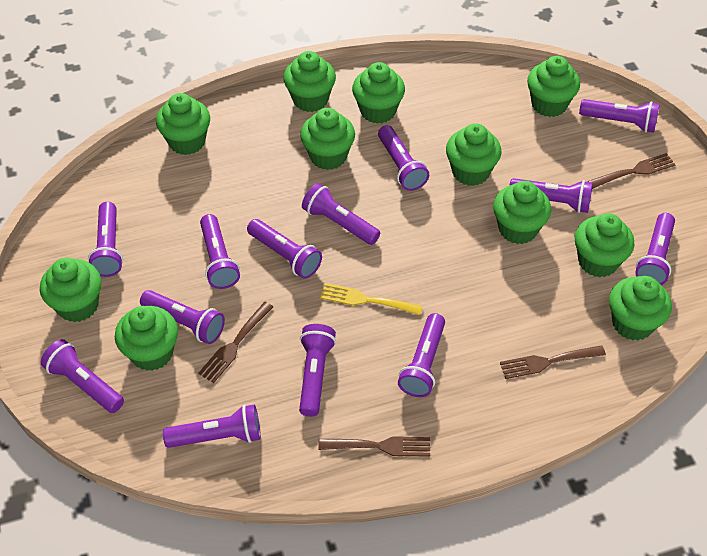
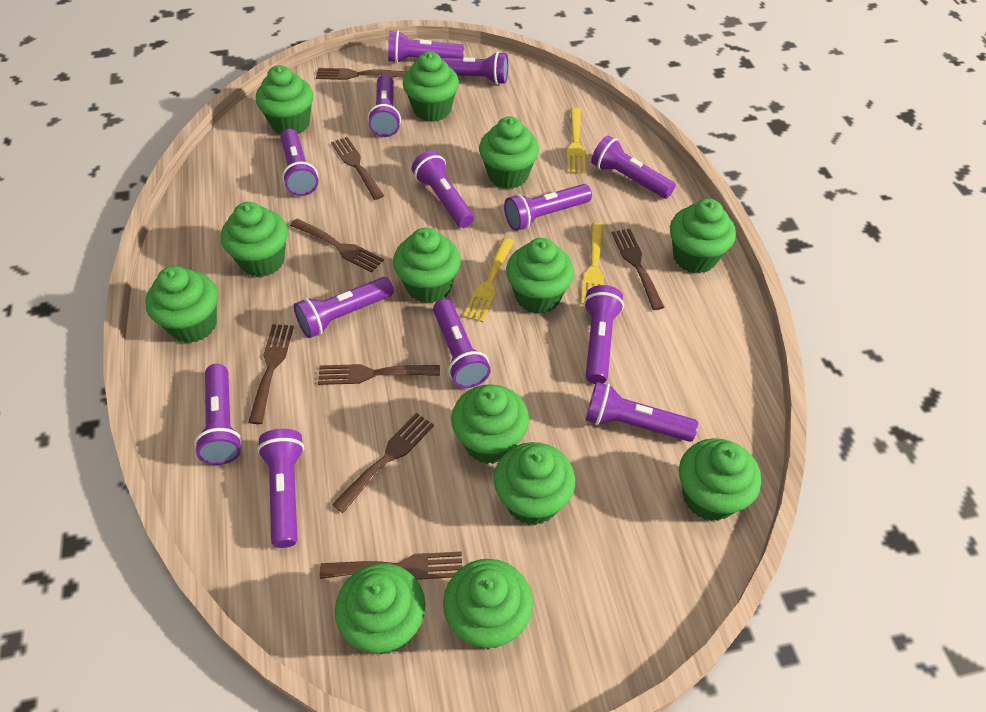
brown fork: [198,302,273,383] [318,436,430,457] [500,345,606,379] [588,153,676,189] = 4 -> [248,324,294,424] [290,219,384,273] [316,68,407,80] [318,364,440,385] [320,551,462,580] [331,137,384,200] [332,413,434,513] [612,228,665,310] = 8
green cupcake: [40,258,102,322] [115,306,178,371] [156,93,210,155] [283,51,336,112] [300,108,355,170] [352,62,405,124] [446,123,501,186] [493,181,551,244] [527,56,580,117] [575,213,634,277] [609,276,672,340] = 11 -> [145,266,218,343] [221,202,288,277] [256,65,313,134] [335,563,425,654] [393,228,461,304] [403,52,459,122] [443,559,533,649] [451,384,529,464] [479,117,539,189] [494,442,575,526] [506,238,574,314] [670,199,736,273] [679,438,761,521] = 13
yellow fork: [320,283,422,315] = 1 -> [463,238,514,322] [567,108,585,173] [581,222,604,304] = 3

